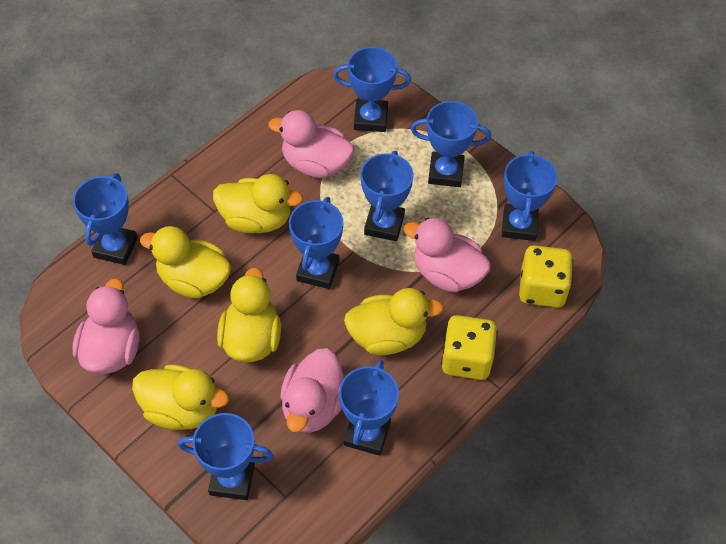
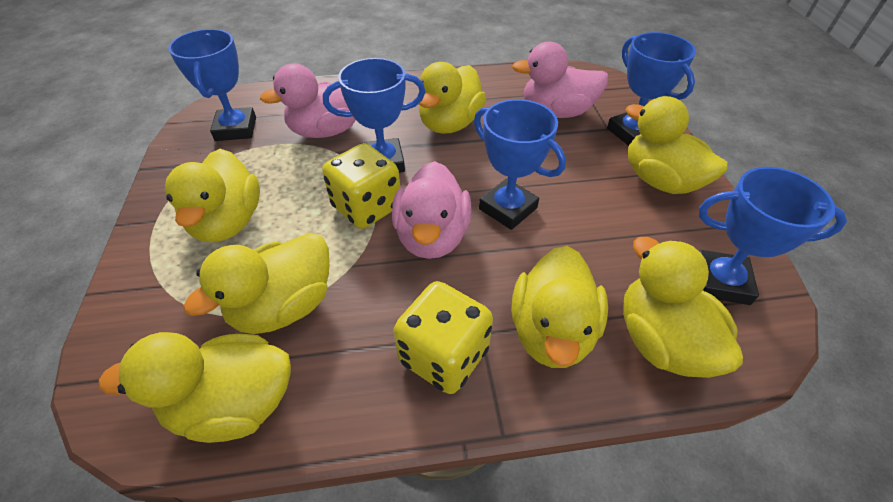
blue trophy: [73,173,138,265] [178,413,273,500] [289,197,343,289] [333,47,411,132] [339,360,399,456] [360,151,413,241] [411,101,491,187] [502,151,558,241] = 8 -> [168,29,256,141] [323,58,425,173] [474,99,566,230] [607,32,696,146] [699,167,847,305] = 5
pink duck: [73,279,139,374] [268,110,354,178] [280,348,344,433] [403,218,491,293] = 4 -> [260,64,356,138] [392,161,472,259] [512,42,608,118] = 3
yellow duck: [132,364,229,430] [140,226,231,299] [213,174,303,233] [217,267,281,362] [344,288,444,355] = 5 -> [99,332,291,443] [165,149,260,242] [183,233,329,334] [419,62,486,134] [511,246,608,368] [623,237,743,378] [626,96,728,194] = 7

